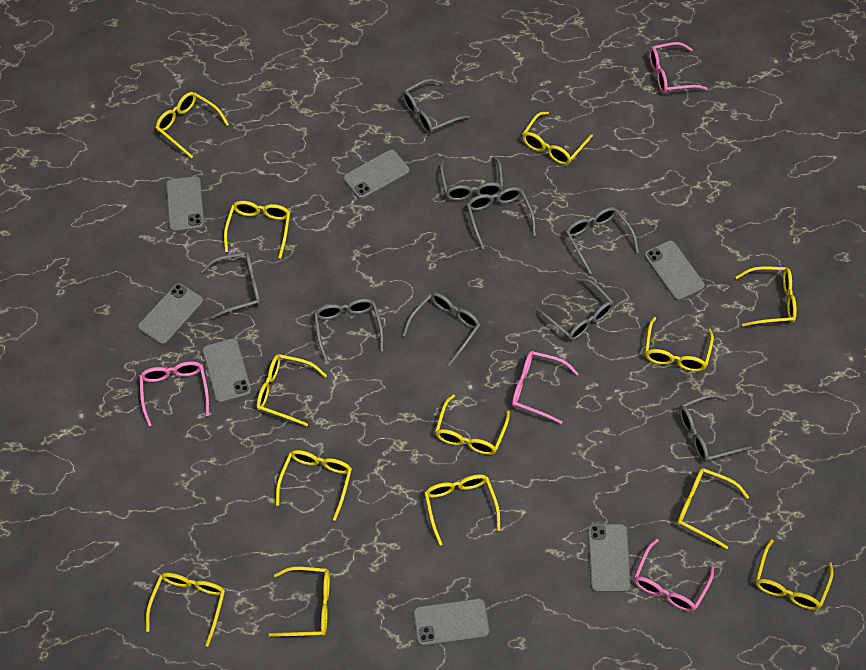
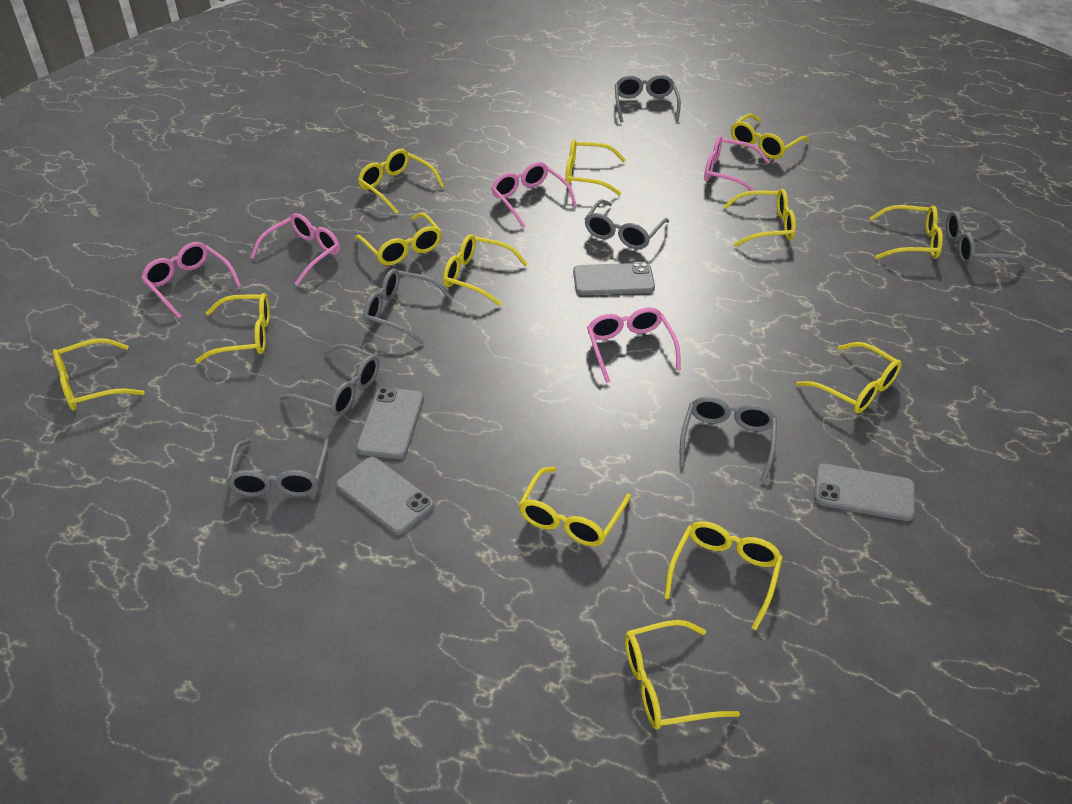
grey glasses: [201,252,260,319] [314,299,384,362] [402,79,470,134] [403,292,480,366] [440,156,504,201] [467,187,536,249] [535,278,614,340] [566,207,639,274] [679,394,752,462] = 9 -> [226,439,329,497] [279,344,379,417] [363,269,454,344] [585,199,669,249] [615,75,681,122] [680,397,777,483] [946,211,1026,268] = 7
grey phone: [138,283,203,345] [166,176,204,232] [202,338,252,403] [343,150,410,199] [413,598,489,646] [588,524,631,592] [644,240,705,301] = 7 -> [336,457,435,535] [356,387,424,459] [573,262,655,295] [814,463,915,521] = 4
pink glasses: [139,361,209,426] [512,351,579,424] [634,539,714,612] [649,42,708,94] = 4 -> [141,242,241,319] [250,213,340,286] [491,162,577,228] [587,307,681,383] [704,136,770,196] = 5

